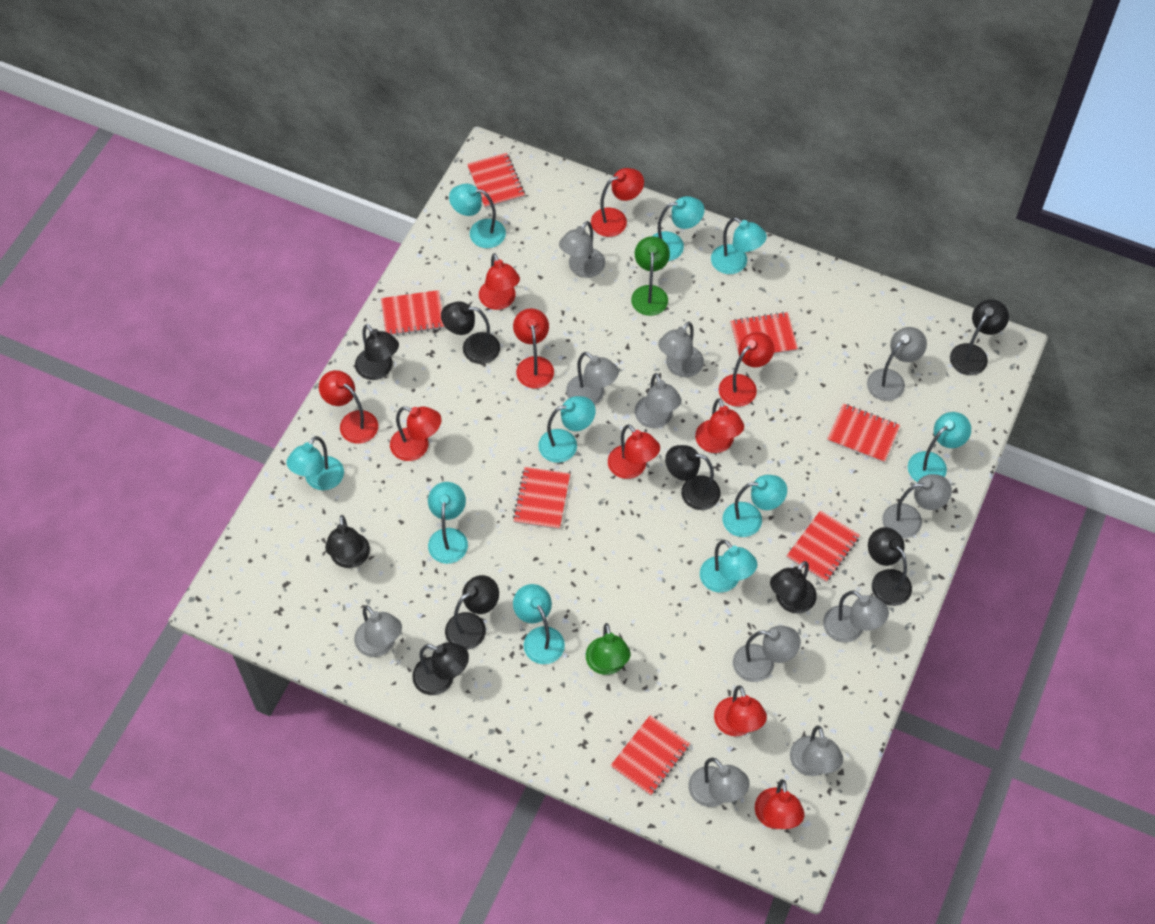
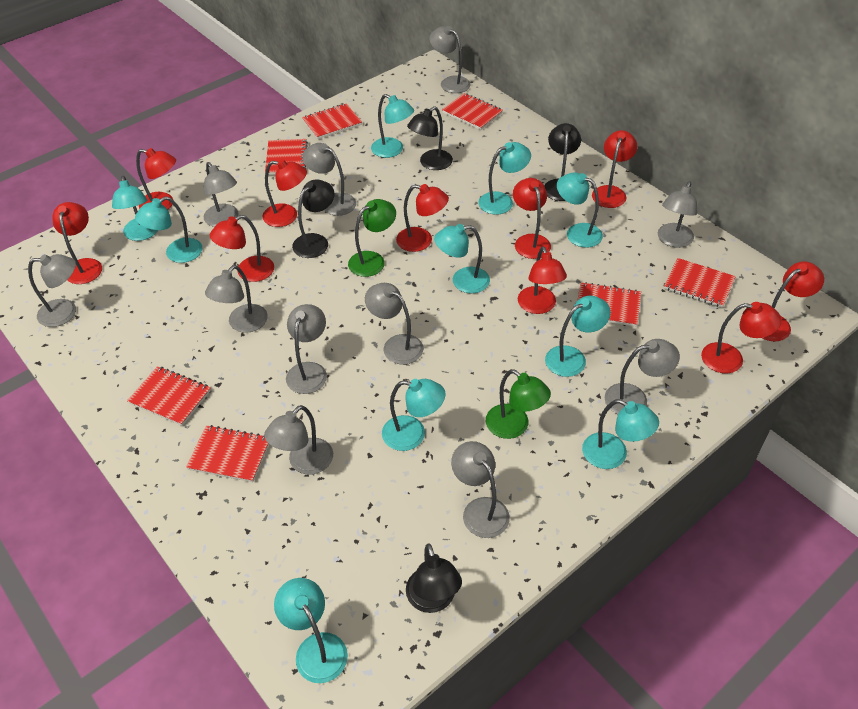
black lamp: [325,515,370,568] [355,324,399,380] [412,642,469,695] [441,301,500,364] [445,575,499,650] [665,445,721,510] [770,561,817,613] [868,527,912,606] [950,299,1009,375] = 9 -> [292,179,335,258] [406,544,462,613] [407,106,453,170] [544,123,581,201] = 4

